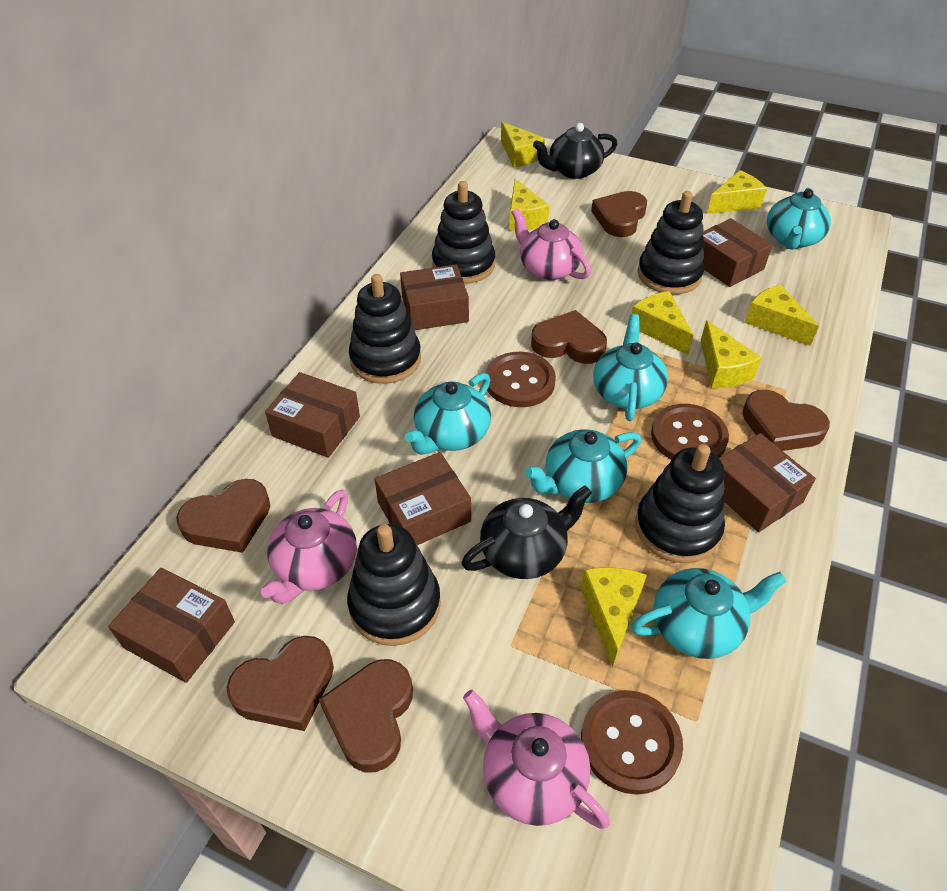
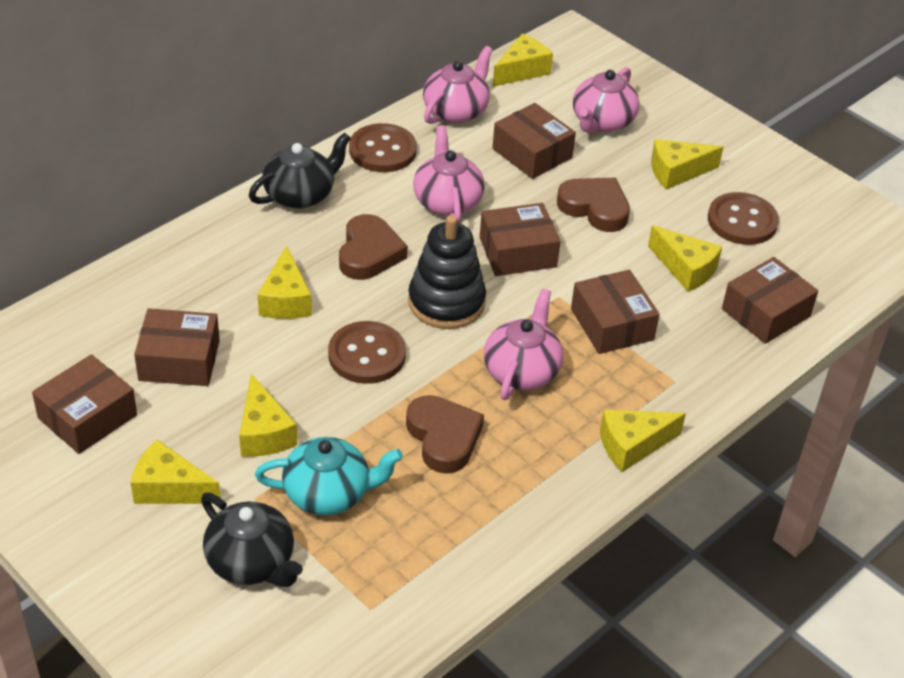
black stacking toy: [347,524,441,646] [349,274,421,384] [432,181,495,284] [635,444,725,563] [638,191,704,294] = 5 -> [408,215,486,329] = 1
brown heart: [176,479,270,553] [227,636,334,731] [319,659,413,772] [531,310,607,364] [591,191,647,237] [742,390,830,451] = 6 -> [339,214,408,280] [406,395,484,474] [557,178,630,232] = 3
pink teapot: [261,490,357,604] [463,690,610,829] [511,208,591,280] = 3 -> [413,125,485,223] [423,46,493,124] [484,289,563,400] [573,67,640,133] = 4
turquoise teapot: [405,373,491,454] [525,429,641,503] [593,314,668,421] [631,568,787,659] [767,188,831,250] = 5 -> [255,437,403,515] = 1

